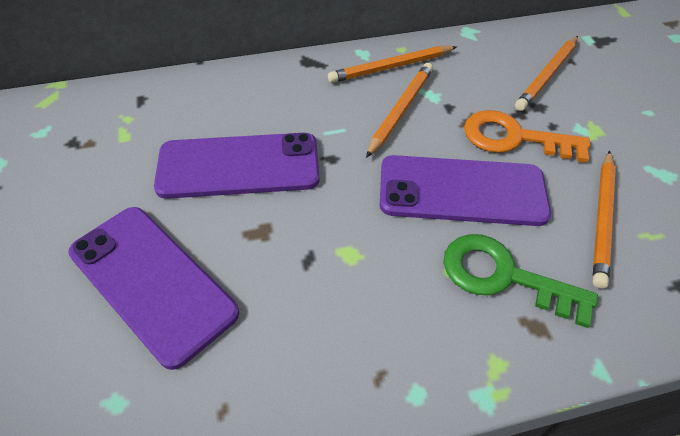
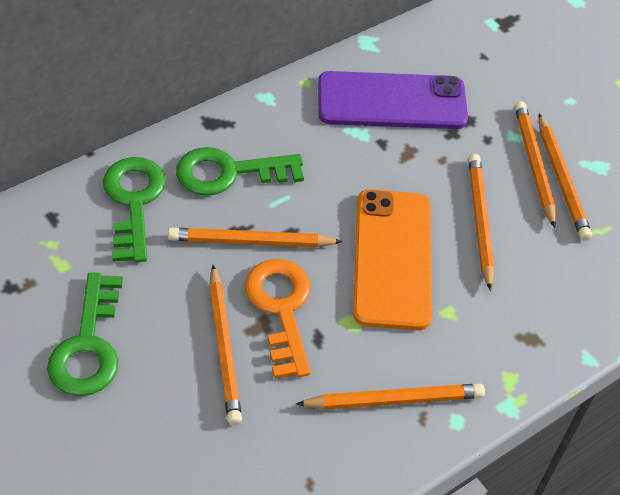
green key: [444,234,598,328] = 1 -> [47,273,123,396] [103,157,166,262] [176,147,304,196] = 3
orange pencil: [328,46,457,83] [366,63,433,158] [515,36,578,111] [592,151,616,289] = 4 -> [168,228,343,247] [209,265,242,425] [296,384,485,410] [468,154,494,291] [515,101,556,228] [538,113,592,241] = 6
orange phone: none = 0 -> [353,189,432,330] = 1
purple phone: [68,207,239,370] [154,133,320,199] [380,155,551,226] = 3 -> [318,71,468,129] = 1

